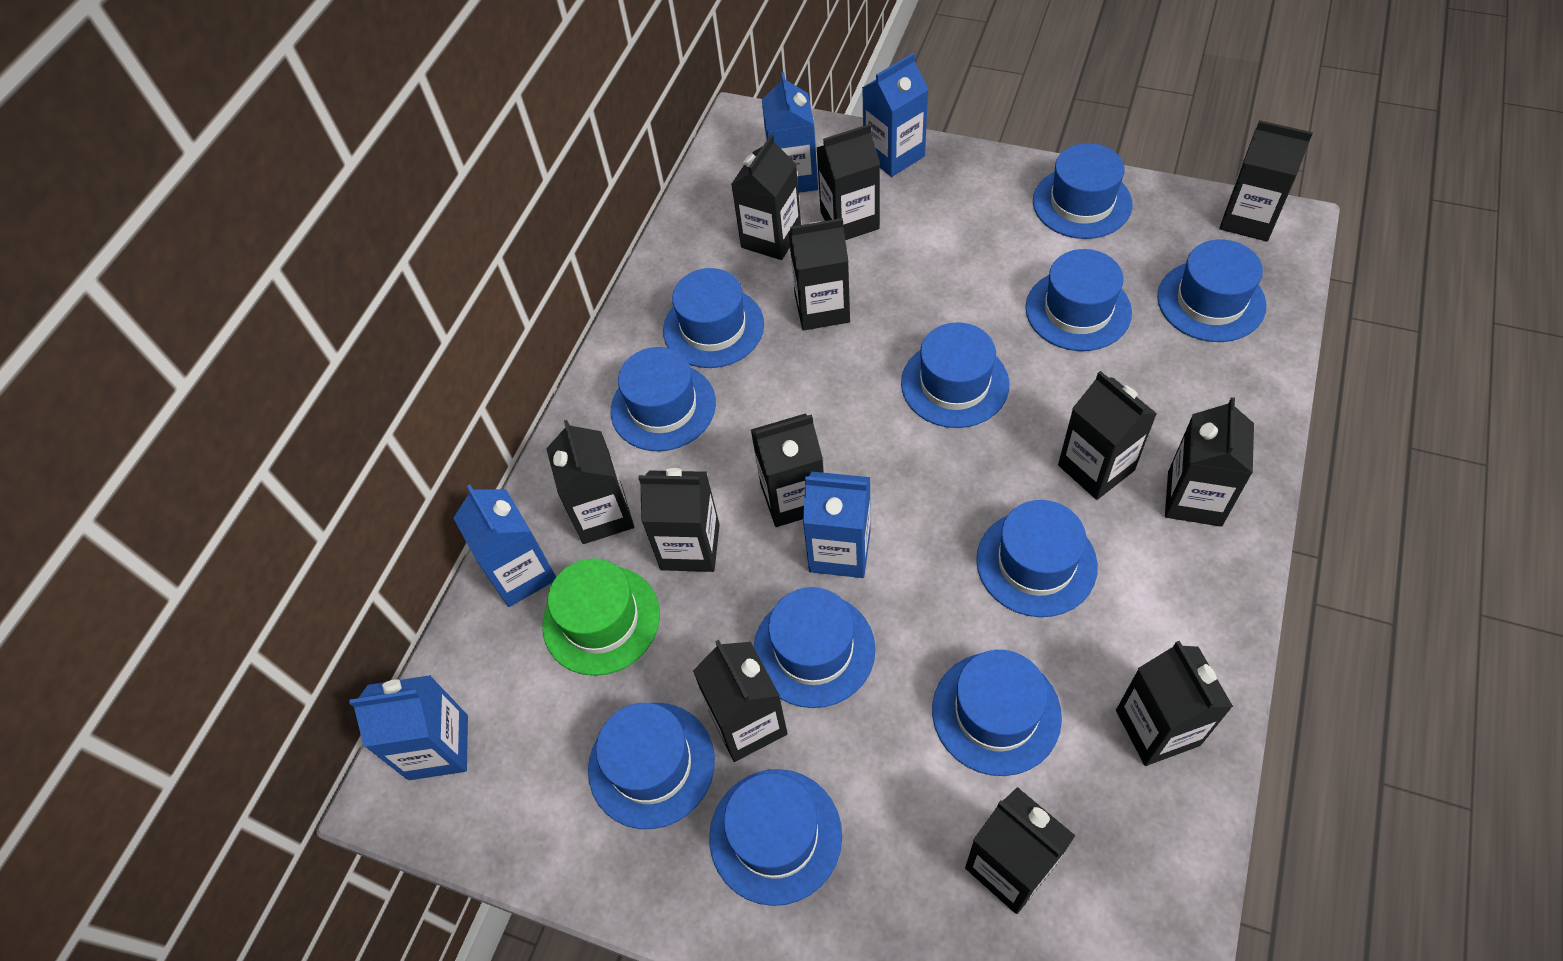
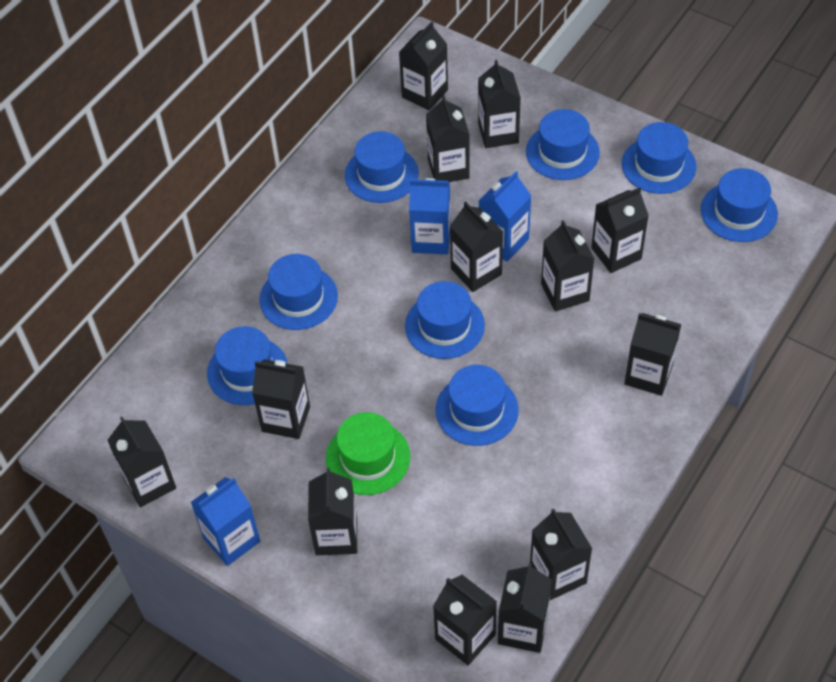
black carton: [546,420,634,544] [638,468,720,572] [693,640,788,762] [731,134,801,260] [751,414,824,527] [789,218,850,330] [816,124,880,240] [965,787,1075,914] [1058,371,1157,500] [1116,641,1233,766] [1165,397,1254,527] [1220,120,1313,241] = 12 -> [107,417,176,507] [252,359,310,439] [308,468,357,555] [399,21,448,111] [426,95,470,182] [433,575,497,665] [450,201,503,292] [478,59,521,148] [498,563,552,653] [530,509,592,600] [541,220,594,312] [591,187,649,273] [625,313,681,396] = 13
blue carton: [349,675,468,780] [453,485,556,607] [762,72,818,193] [803,471,871,578] [862,53,929,177] = 5 -> [191,477,260,566] [409,178,451,254] [479,171,531,262] = 3
blue hat: [588,703,715,829] [611,347,716,451] [663,268,764,368] [709,769,842,906] [753,587,875,708] [901,322,1009,428] [932,650,1062,776] [976,500,1098,617] [1025,249,1132,351] [1033,143,1132,239] [1157,240,1266,342] = 11 -> [207,326,288,405] [259,254,338,330] [345,131,419,203] [405,281,485,359] [435,365,519,446] [526,109,600,180] [622,122,696,194] [701,168,778,242] = 8

